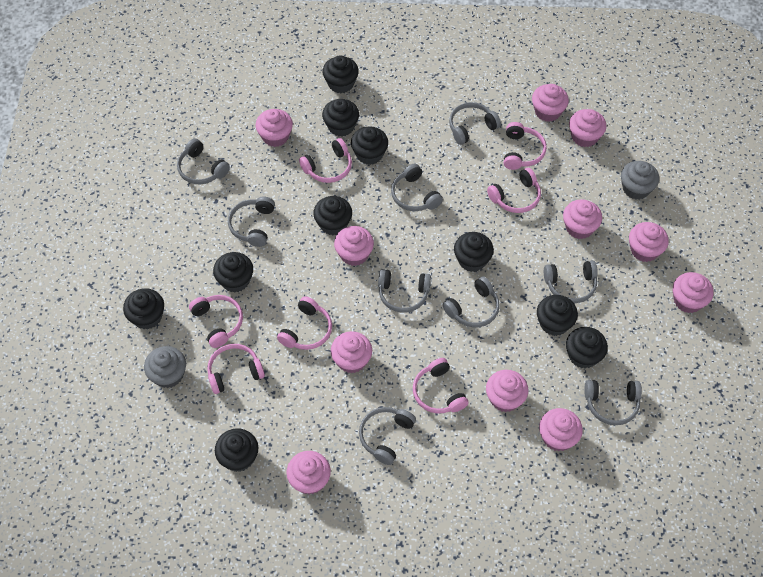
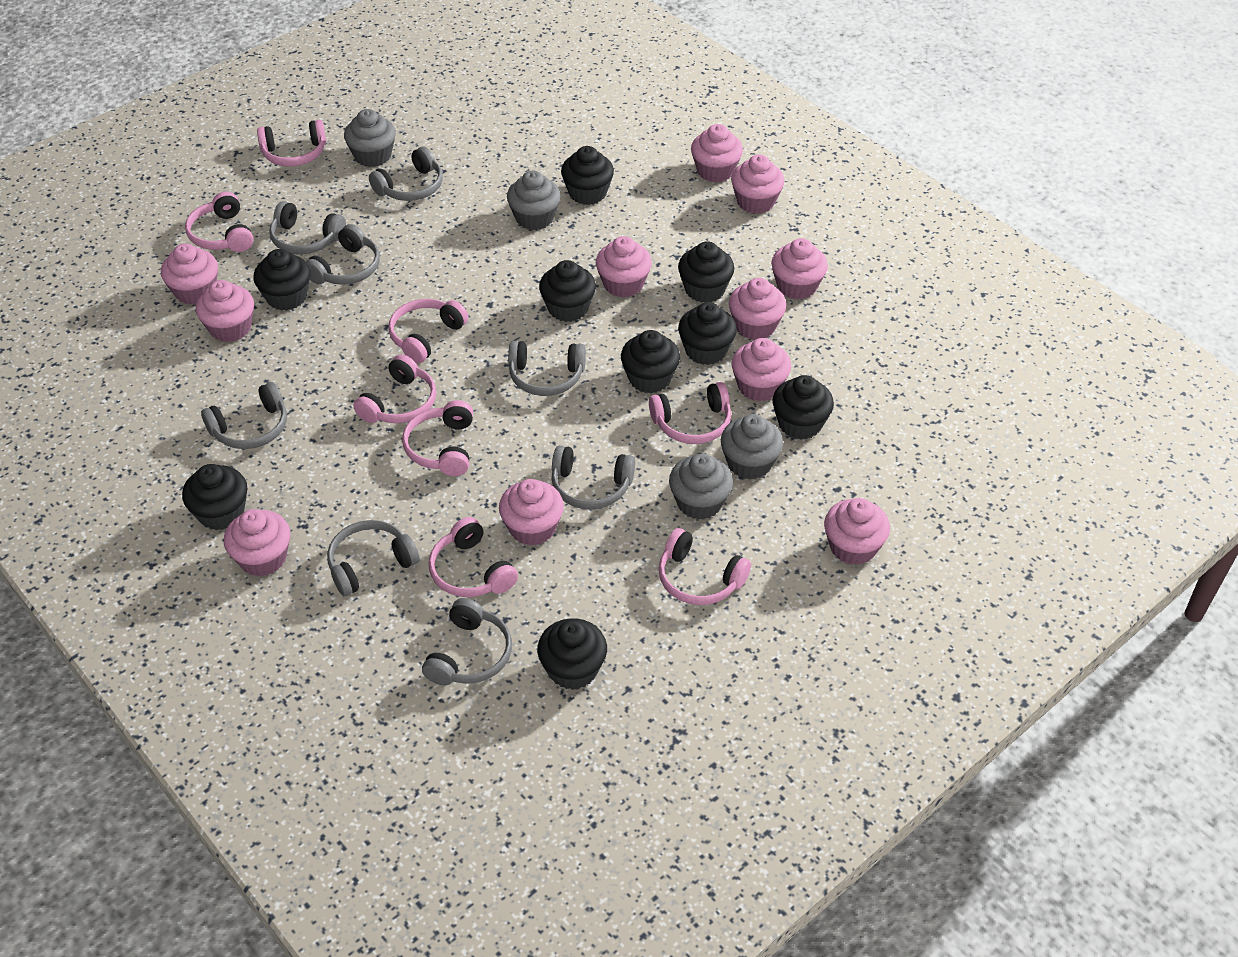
black cupcake: [123,288,164,330] [213,252,253,293] [215,428,259,472] [313,196,352,235] [322,99,359,137] [323,56,359,93] [351,126,388,165] [454,232,494,272] [537,295,578,336] [566,327,608,369] = 10 -> [182,464,247,530] [254,249,311,311] [537,618,607,690] [539,260,596,322] [561,146,614,205] [621,330,680,393] [678,241,734,303] [678,302,737,365] [773,375,834,440] = 9
grey cupcake: [144,346,186,388] [621,161,659,200] = 2 -> [344,109,396,167] [507,171,561,230] [669,454,733,520] [721,414,783,479] = 4
grey headphones: [177,138,230,184] [228,197,275,247] [359,407,416,465] [378,269,431,312] [391,164,443,211] [443,276,500,327] [449,102,501,145] [544,260,598,303] [584,380,642,425] = 9 -> [201,382,287,449] [269,201,346,254] [306,224,380,285] [327,520,419,596] [369,147,443,201] [422,598,512,685] [508,341,586,396] [551,445,635,510] = 8
pink headphones: [189,295,243,348] [207,344,265,394] [277,296,332,350] [299,138,352,183] [413,358,469,413] [487,168,541,213] [504,122,547,170] = 7 -> [185,191,254,252] [257,120,326,166] [353,354,436,423] [389,299,468,363] [402,400,473,476] [428,517,518,597] [649,382,731,444] [658,528,751,605] = 8

